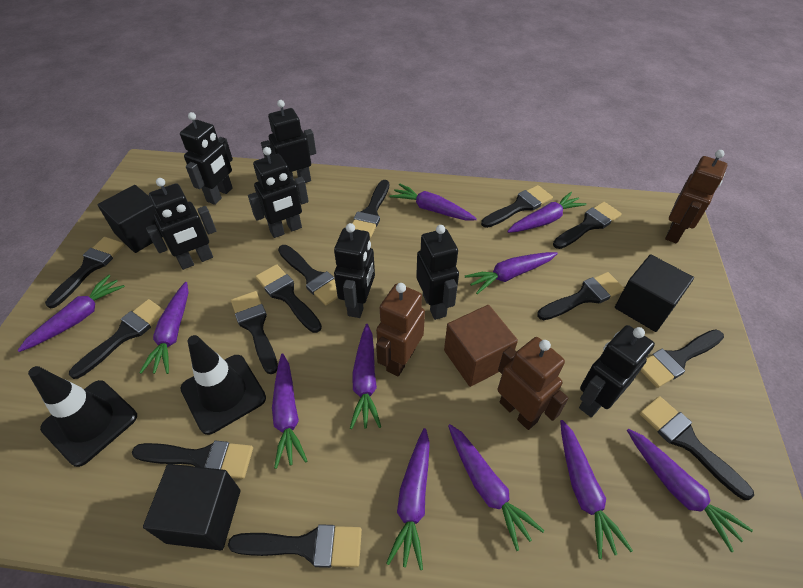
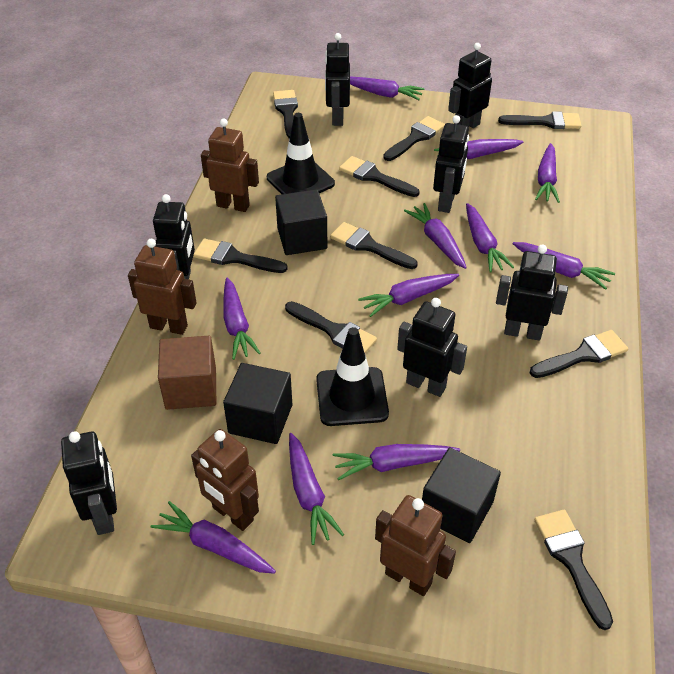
black brush: [45,237,124,308] [69,299,164,379] [132,441,253,479] [228,524,362,568] [231,291,278,374] [255,264,322,333] [278,245,338,305] [352,180,389,238] [481,185,553,228] [537,272,624,320] [553,202,622,249] [639,396,754,500] [640,329,724,388] = 13 -> [193,239,288,273] [273,90,298,138] [285,301,377,353] [330,222,418,269] [339,156,420,197] [383,116,445,161] [498,111,581,129] [530,330,628,378] [534,510,613,630] = 9
brown robot: [376,283,425,376] [497,337,568,430] [665,150,727,243] = 3 -> [128,239,197,335] [191,429,259,531] [201,119,259,212] [375,495,456,596] = 4

